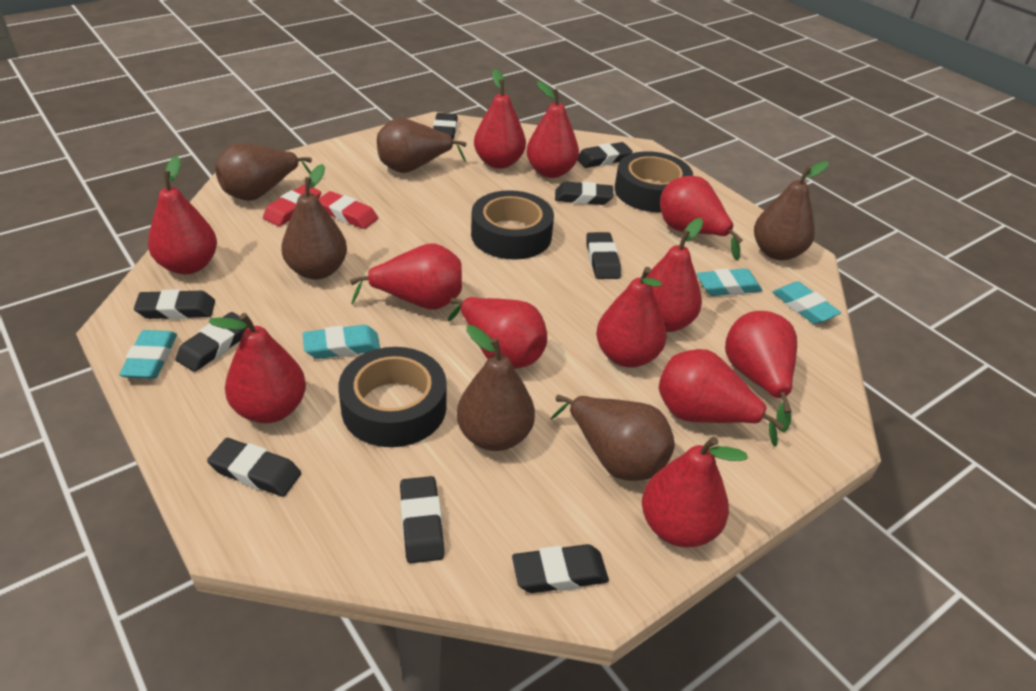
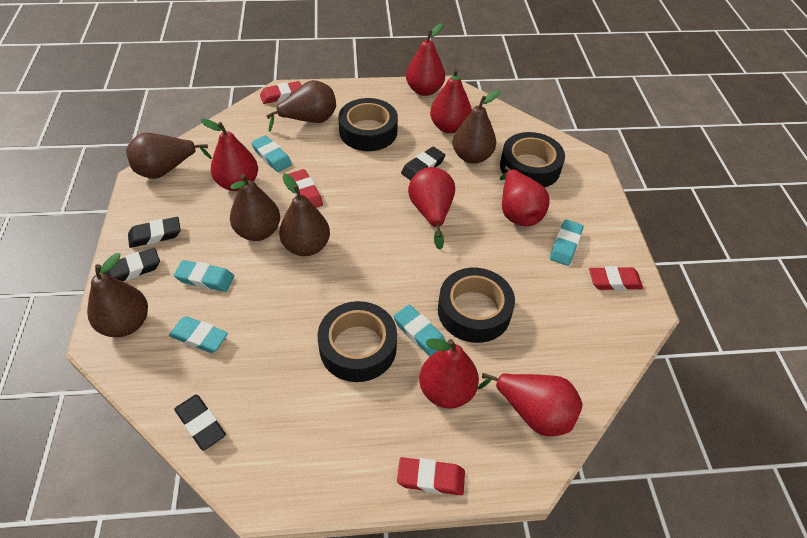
black eraser: [134,289,215,319] [176,312,249,372] [207,438,301,497] [400,476,444,563] [433,113,458,140] [512,544,609,593] [555,182,613,205] [578,142,633,168] [586,232,621,279] = 9 -> [104,248,160,281] [128,217,181,248] [174,395,226,451] [401,147,445,181] = 4
black tape: [338,347,447,447] [471,190,554,260] [615,151,693,212] = 3 -> [318,301,397,382] [338,98,398,151] [438,268,515,343] [500,132,565,188] = 4
red eraser: [263,184,321,226] [319,191,378,229] = 2 -> [260,81,302,104] [288,169,323,208] [397,457,465,495] [589,266,643,290] = 4
red pear: [148,156,217,274] [208,313,306,423] [350,243,462,310] [447,297,547,369] [474,69,526,169] [526,81,579,178] [596,267,667,368] [642,436,748,548] [646,218,703,332] [659,349,784,447] [660,176,743,260] [725,311,797,433] = 12 -> [201,119,258,191] [406,23,445,96] [408,167,455,249] [419,338,479,409] [430,69,472,133] [478,373,582,436] [500,166,550,226] = 7
turquoise eraser: [119,330,177,379] [303,325,380,359] [696,268,763,296] [772,281,841,324] = 4 -> [169,316,228,353] [174,260,234,292] [251,135,292,172] [394,305,446,356] [550,219,583,266] = 5

